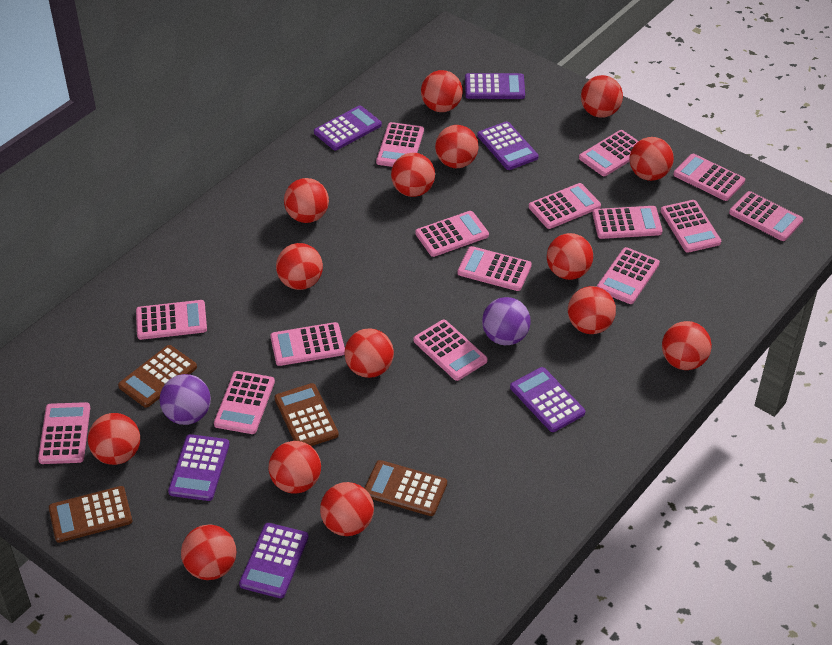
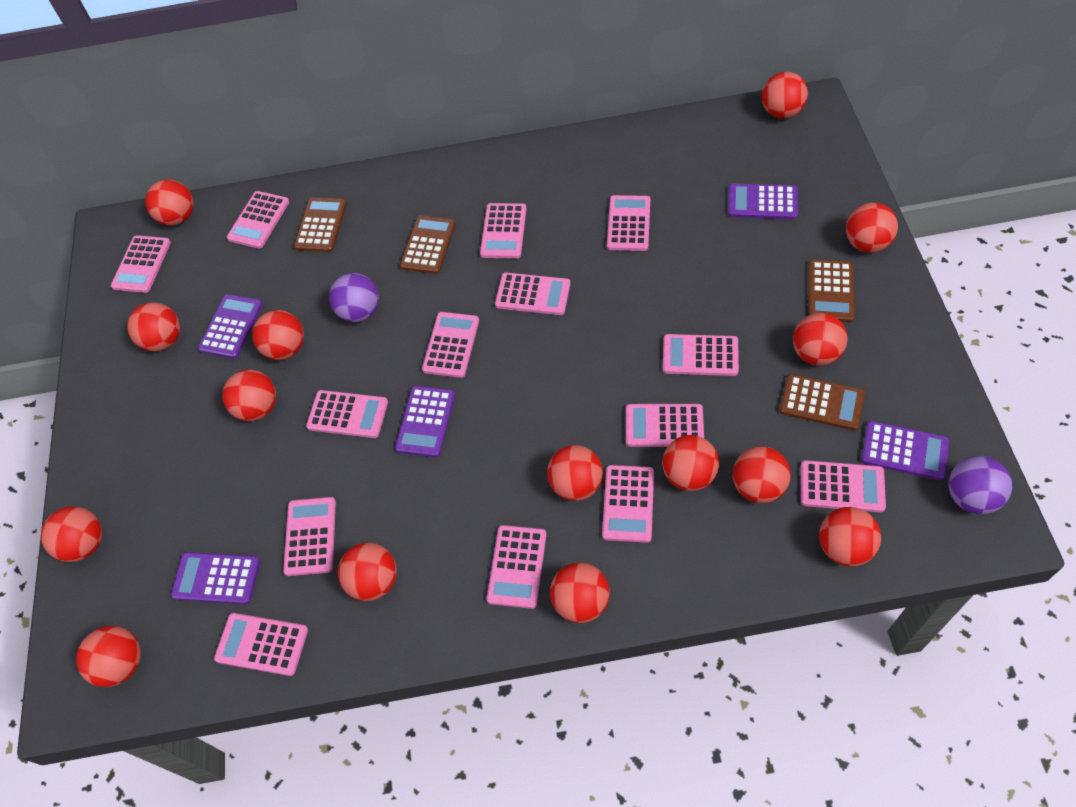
pink calculator: [38,402,90,464] [136,300,207,340] [214,371,275,434] [270,322,345,366] [376,122,424,167] [413,320,488,381] [415,211,489,257] [457,246,532,291] [529,183,601,229] [579,130,638,176] [593,206,663,239] [597,247,660,304] [661,200,721,253] [673,154,745,201] [729,191,803,241] = 15 -> [111,235,171,293] [214,613,308,676] [227,191,289,249] [283,497,336,576] [306,390,388,438] [422,312,479,378] [480,203,527,259] [487,525,547,609] [495,272,570,315] [602,465,654,543] [607,195,650,251] [626,404,704,447] [663,334,739,376] [801,460,886,513] = 14
purple calculator: [168,434,230,501] [239,523,309,598] [314,106,382,150] [465,73,525,99] [477,121,539,170] [510,367,585,432] = 6 -> [171,552,260,604] [198,294,263,359] [395,386,455,457] [728,183,798,219] [861,421,949,480] = 5

